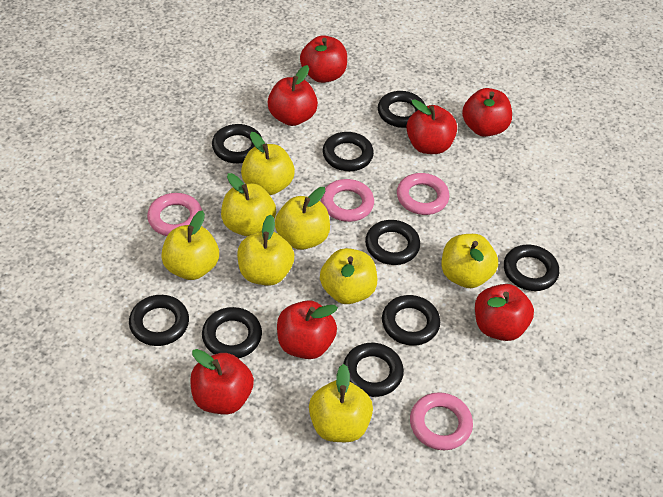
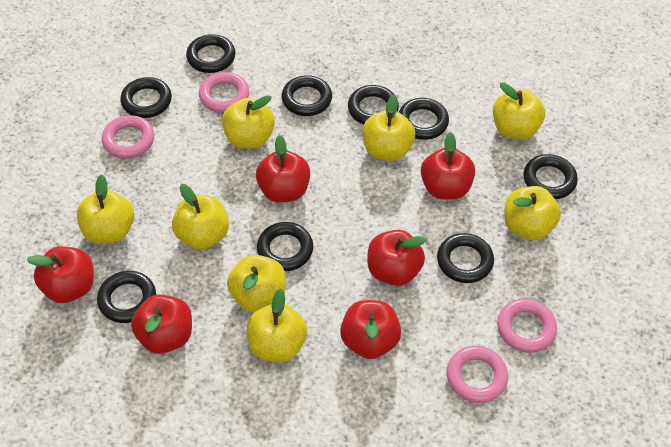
red apple: [190,349,254,415] [268,65,318,126] [277,300,338,359] [300,35,347,83] [406,99,457,154] [462,88,512,137] [475,284,534,341] = 7 -> [27,246,94,303] [131,295,192,354] [256,135,310,202] [340,300,401,359] [368,230,427,286] [421,132,475,200] = 6

